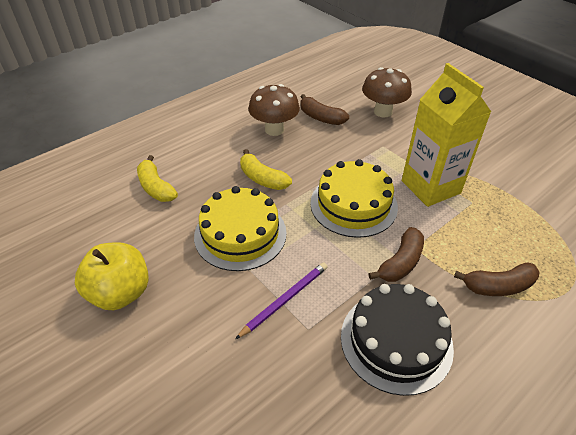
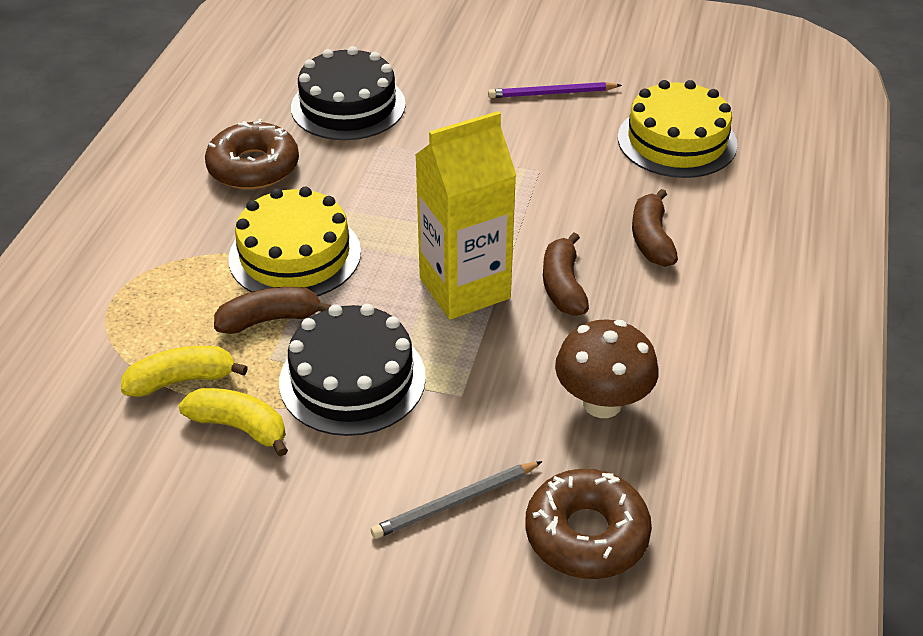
black cake: [341,284,454,396] = 1 -> [279,304,426,436] [291,46,406,140] = 2
brown donut: none = 0 -> [205,119,299,190] [525,469,652,579] = 2
brown mushroom: [248,84,300,136] [362,67,412,117] = 2 -> [555,319,659,418] = 1
grey pencil: none = 0 -> [371,461,543,539] = 1
yellow apple: [75,242,149,310] = 1 -> none = 0

